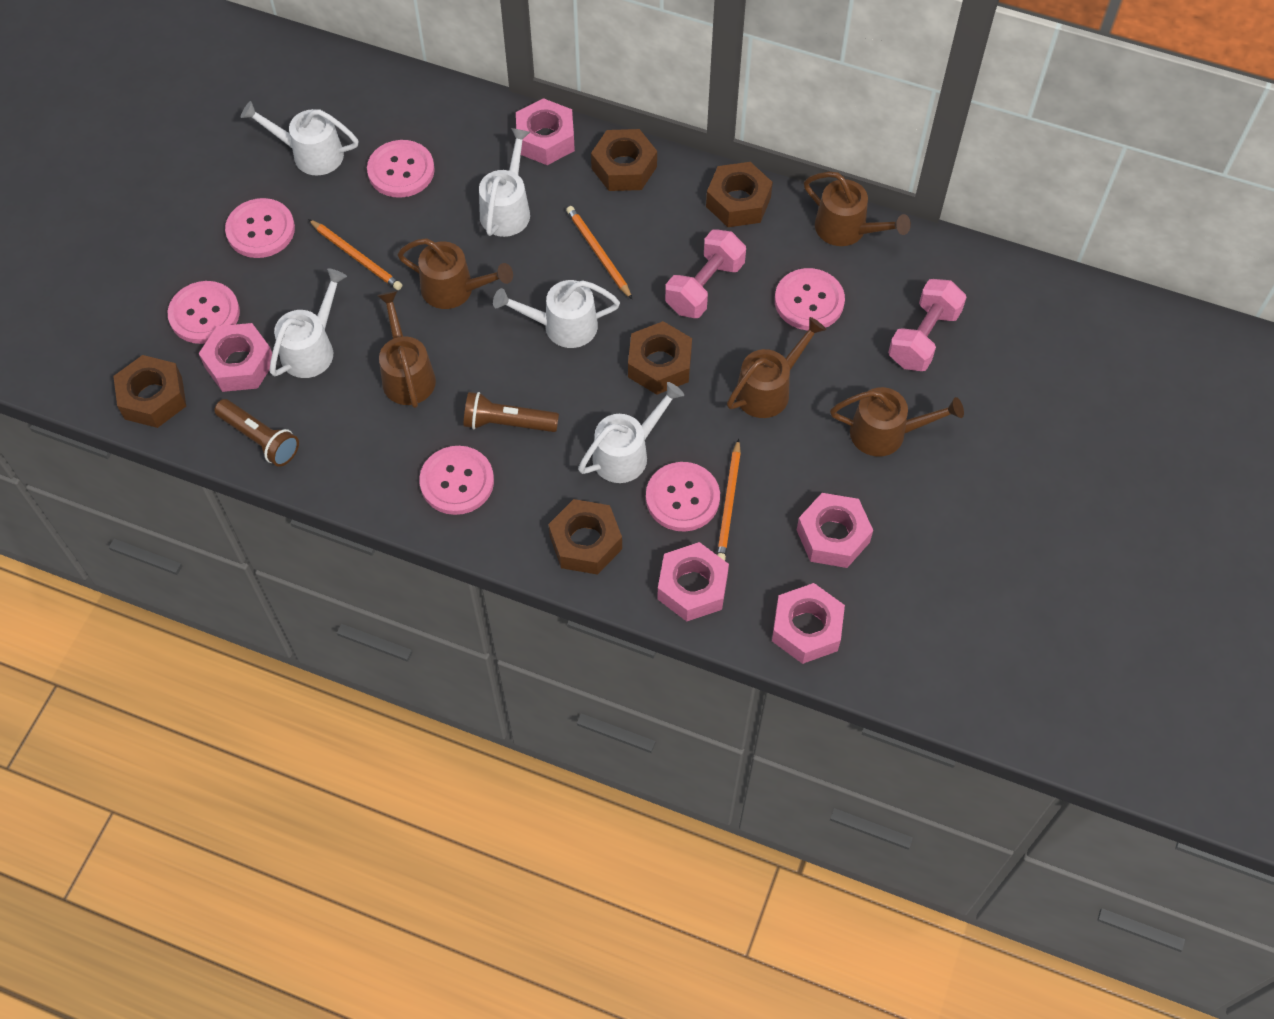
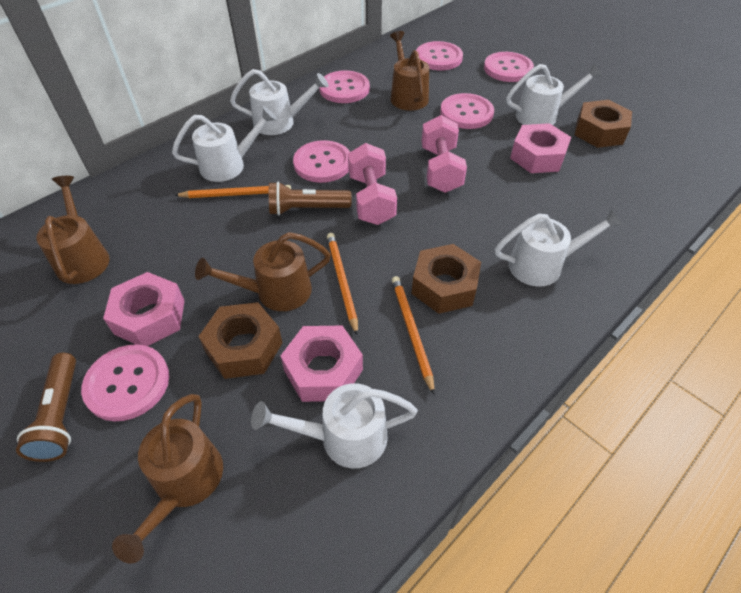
brown nut: [113,355,186,428] [548,499,622,575] [591,129,657,191] [628,321,692,395] [706,162,773,227] = 5 -> [198,302,282,379] [412,244,481,314] [575,100,632,148] = 3
brown watering can: [377,291,436,408] [397,238,513,309] [727,317,826,418] [804,172,911,246] [830,387,964,457] = 5 -> [36,176,110,284] [112,394,223,563] [195,232,331,311] [390,31,429,111] = 4
pink nut: [199,323,272,392] [516,98,575,165] [657,542,729,622] [772,583,845,664] [797,493,873,568] = 5 -> [103,272,185,346] [281,325,363,402] [510,123,571,173] = 3

